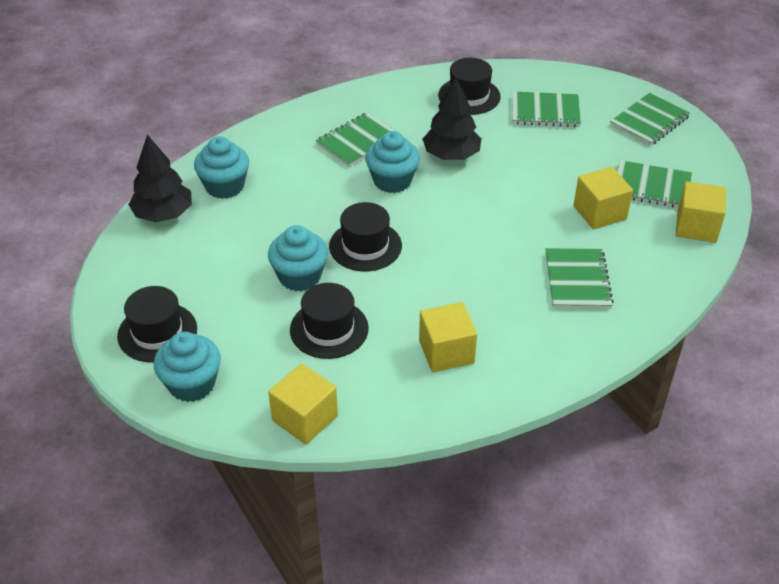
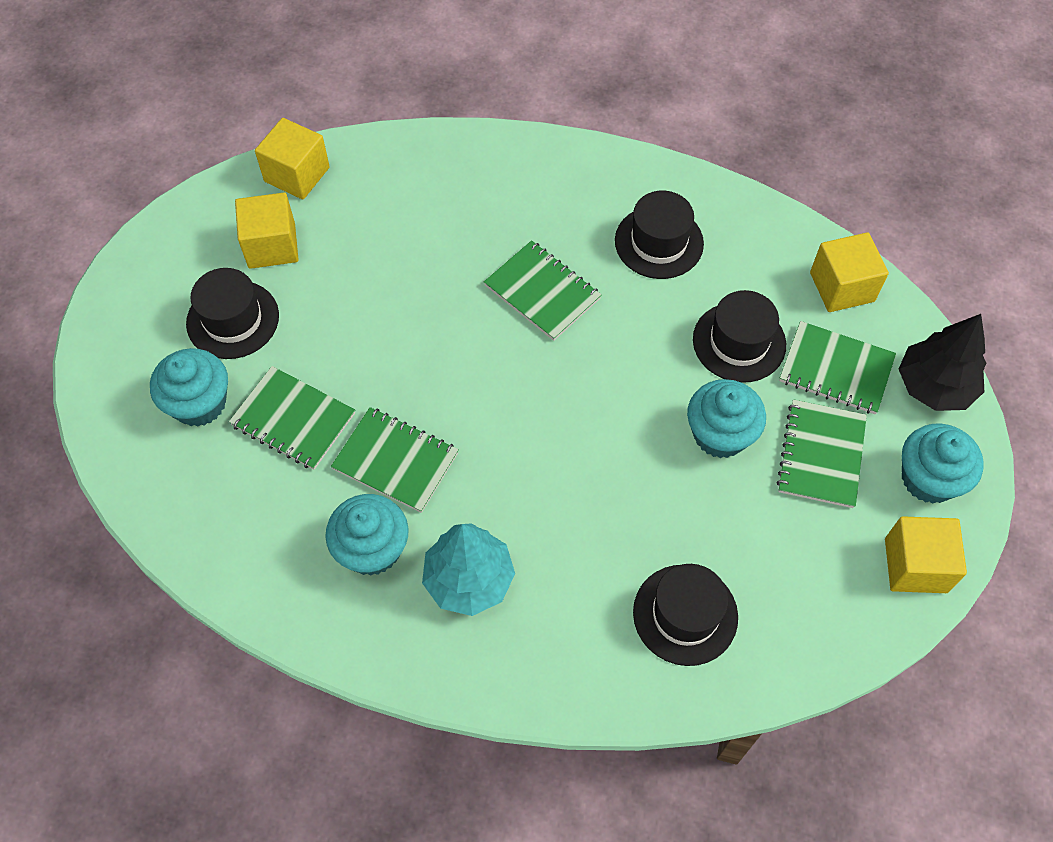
black tree: [128,134,192,222] [422,77,482,160] = 2 -> [899,314,986,411] = 1
turquoise tree: none = 0 -> [422,523,515,616] = 1

